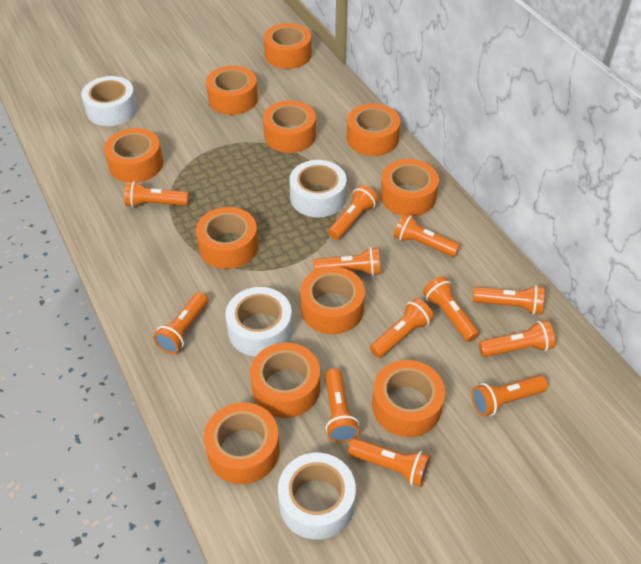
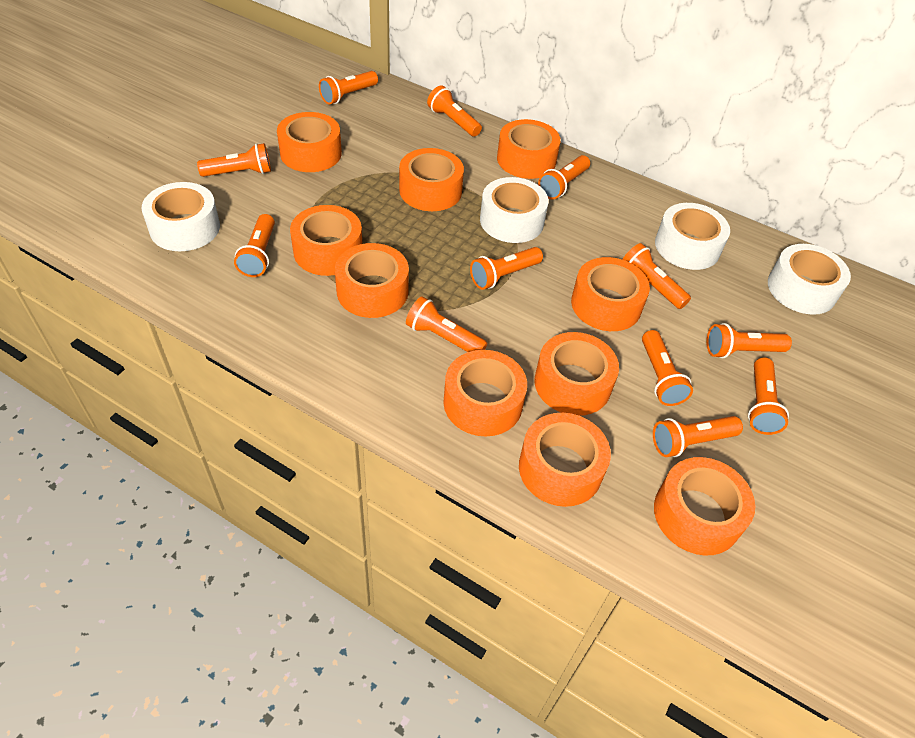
orange tape: [104,128,163,183] [196,207,258,269] [204,402,280,484] [206,66,258,115] [250,343,320,418] [263,101,316,153] [264,23,311,69] [300,266,365,334] [347,104,400,156] [372,360,445,437] [380,159,439,216] = 11 -> [277,112,342,172] [290,205,362,276] [335,243,409,318] [399,148,464,211] [443,350,527,436] [497,119,561,179] [519,413,611,507] [534,332,619,416] [571,257,650,331] [654,457,755,556] = 10

